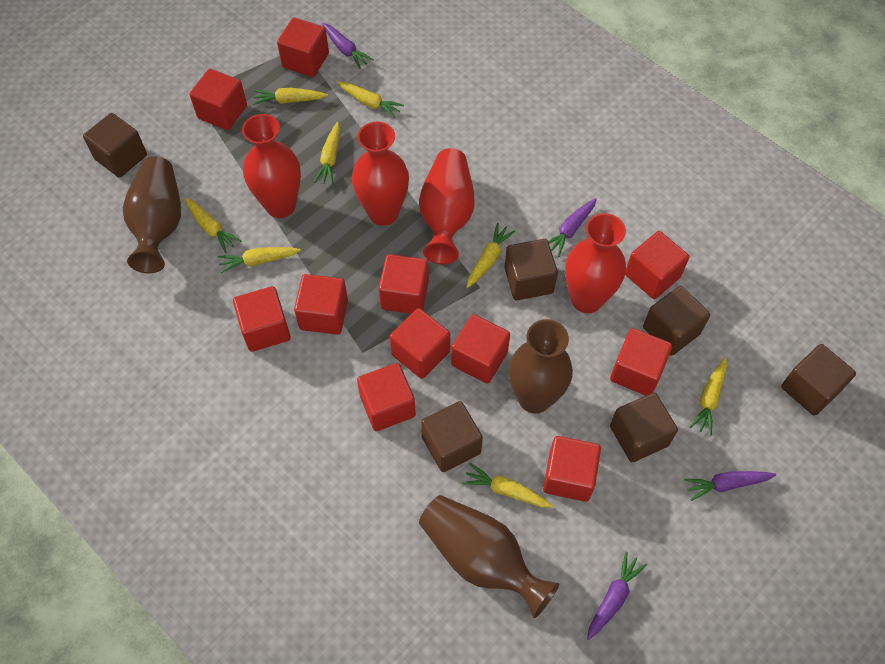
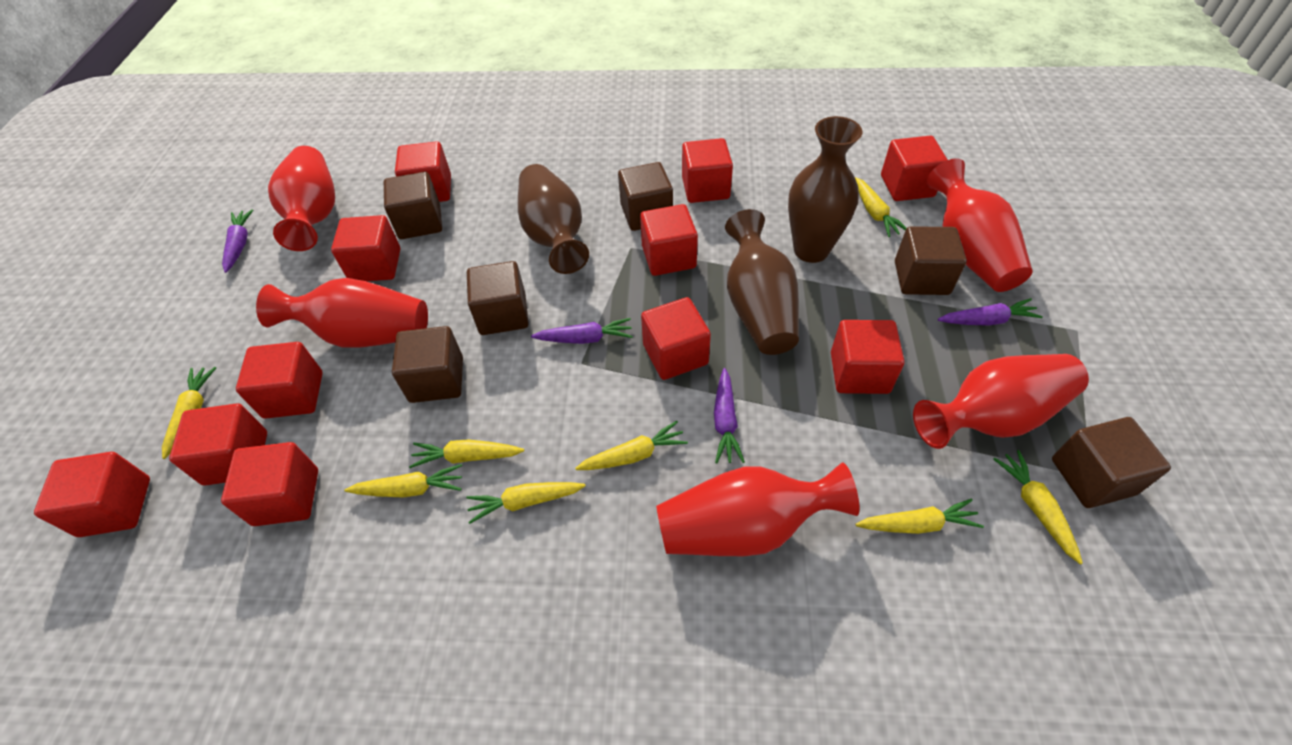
red vase: [242,114,301,218] [352,122,409,226] [419,148,474,264] [565,213,626,313] = 4 -> [256,278,428,348] [268,146,335,251] [656,462,860,556] [913,354,1089,449] [926,158,1033,292] = 5

